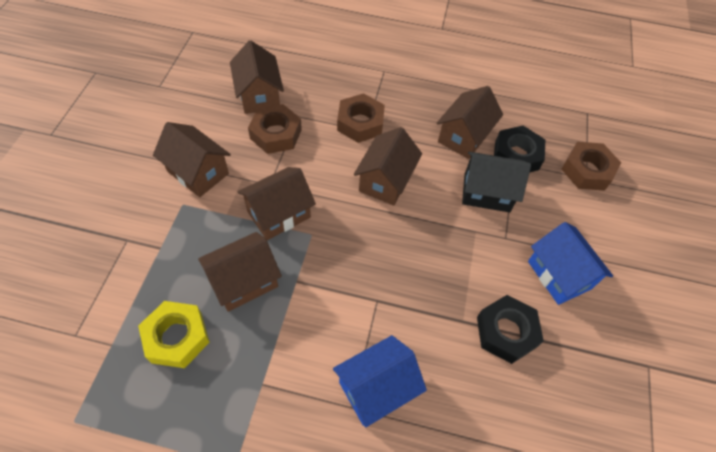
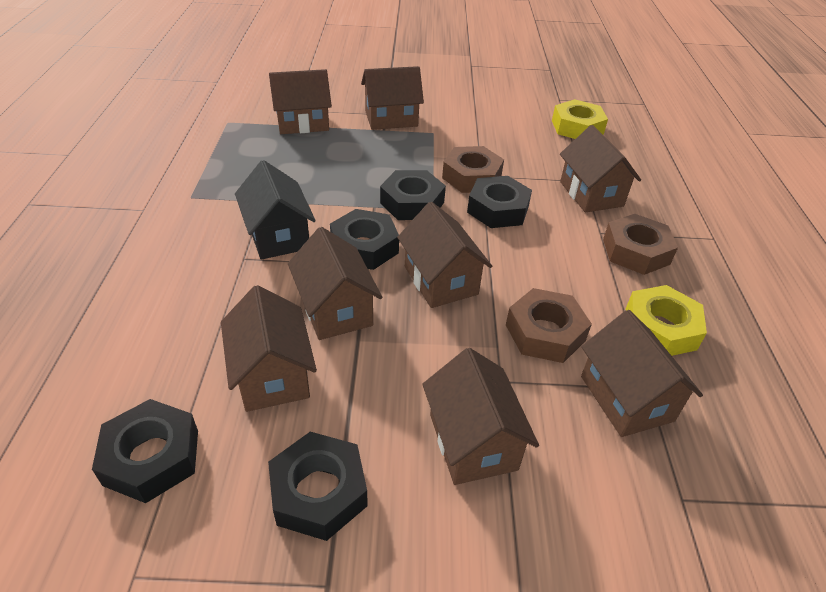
black nut: [477,295,544,364] [494,126,545,172] = 2 -> [92,399,198,503] [268,432,368,541] [330,209,399,270] [380,170,446,220] [467,176,532,228] = 5
blue house: [333,335,427,427] [528,222,613,305] = 2 -> none = 0
brown house: [153,122,231,197] [198,232,282,312] [230,40,284,114] [238,167,316,240] [354,127,422,206] [436,86,503,159] = 6 -> [221,285,317,412] [269,69,332,134] [288,227,382,340] [361,66,424,130] [397,202,492,308] [422,348,539,485] [560,125,641,213] [581,310,703,437] = 8
yellow nut: [138,301,210,368] = 1 -> [552,99,608,139] [626,285,707,356] = 2

